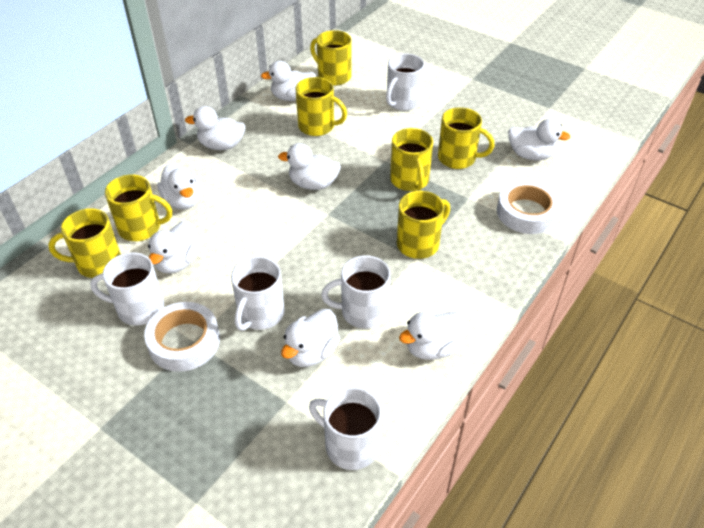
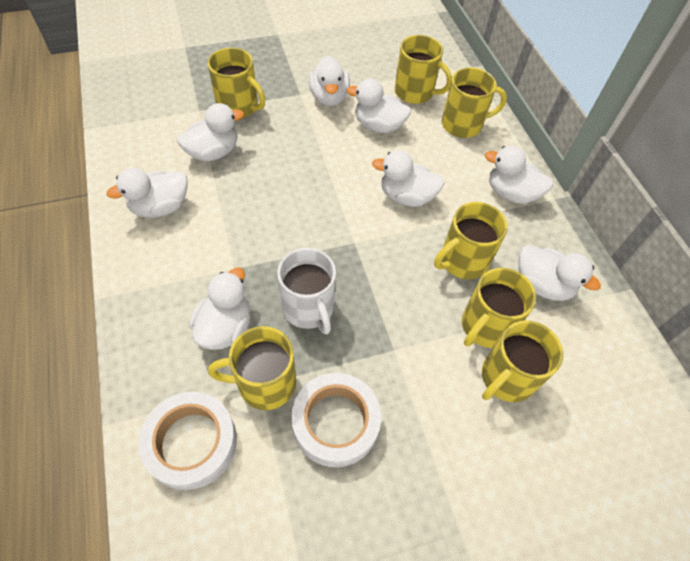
white mug: [90,252,164,326] [231,256,285,331] [309,387,382,470] [321,255,391,329] [386,53,424,111] = 5 -> [277,248,336,334] = 1

